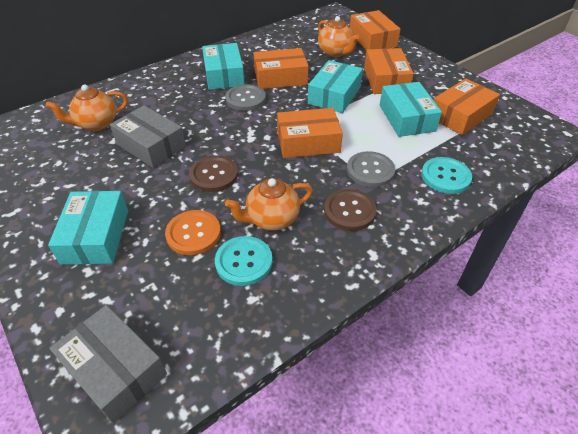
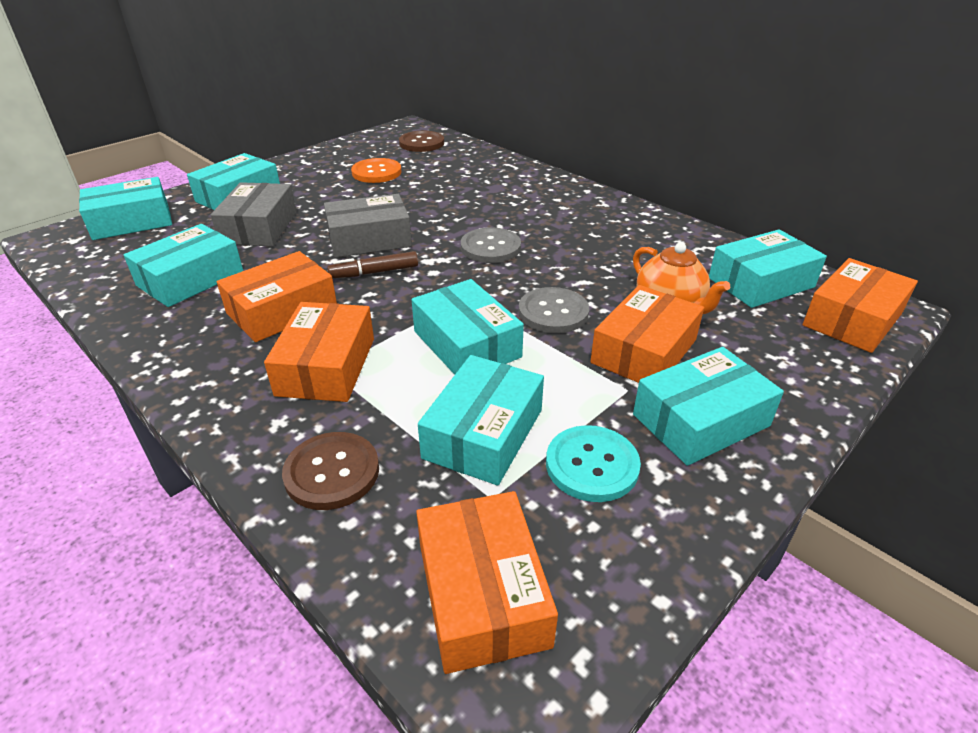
brown marker: none = 0 -> [327,251,418,278] = 1
orange teapot: [46,85,128,131] [225,178,313,231] [318,16,359,57] = 3 -> [633,242,730,314] = 1
turquoise box: [48,191,128,265] [202,43,245,90] [308,60,363,113] [380,82,442,137] = 4 -> [79,177,172,240] [124,224,243,307] [187,153,280,210] [412,279,524,375] [418,355,544,485] [633,347,784,466] [709,229,827,308] = 7
turquoise button: [215,236,272,286] [421,157,472,194] = 2 -> [546,425,641,502] = 1

